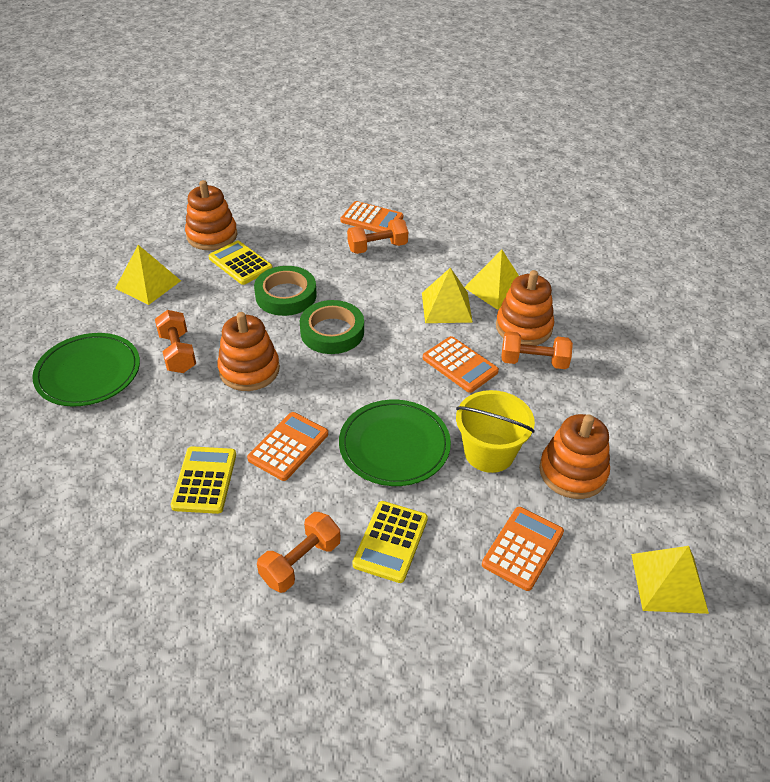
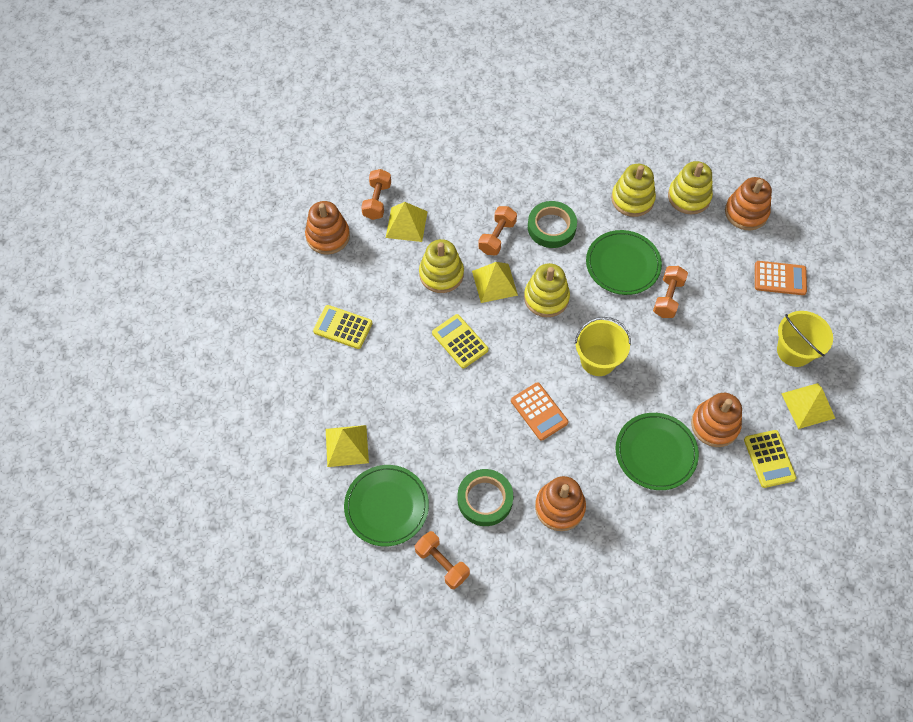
green plate: [32,333,140,407] [339,400,451,486] = 2 -> [344,465,429,546] [586,230,662,295] [616,413,699,490] = 3
orange calculator: [247,412,328,481] [340,201,403,232] [423,336,499,393] [482,507,564,591] = 4 -> [511,382,568,441] [755,261,807,295] = 2
yellow bucket: [456,390,535,473] = 1 -> [575,317,631,376] [777,311,833,367] = 2
yellow stacking toy: none = 0 -> [419,239,464,293] [524,263,570,317] [611,164,656,217] [668,161,713,215] = 4

